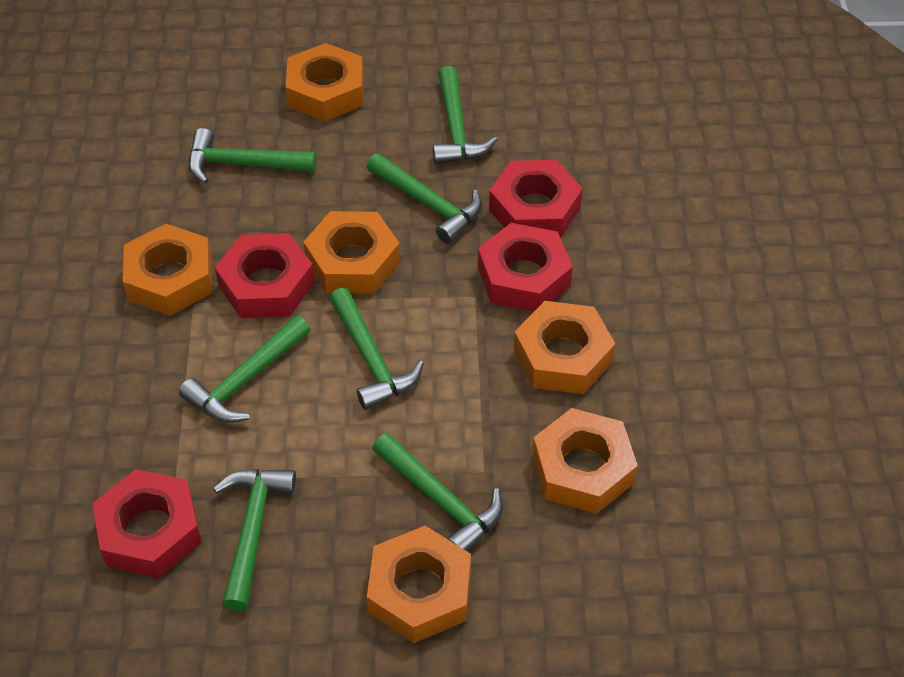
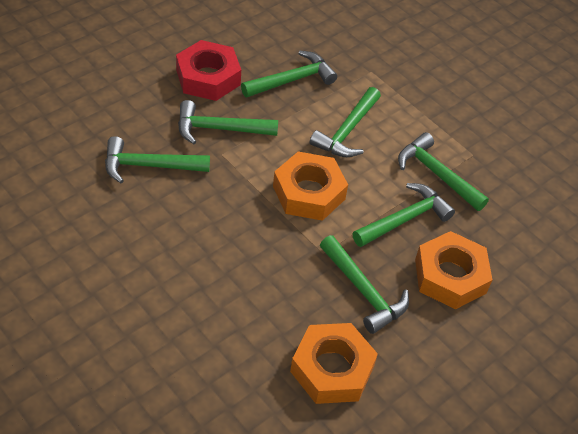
orange nut: [123,224,212,316] [286,43,364,122] [303,211,400,294] [367,526,471,643] [514,301,615,394] [532,408,638,514] = 6 -> [273,151,348,221] [290,323,378,404] [415,231,492,309] = 3
red nut: [92,469,202,578] [215,233,315,318] [478,223,573,312] [489,160,583,238] = 4 -> [176,40,241,101] = 1

